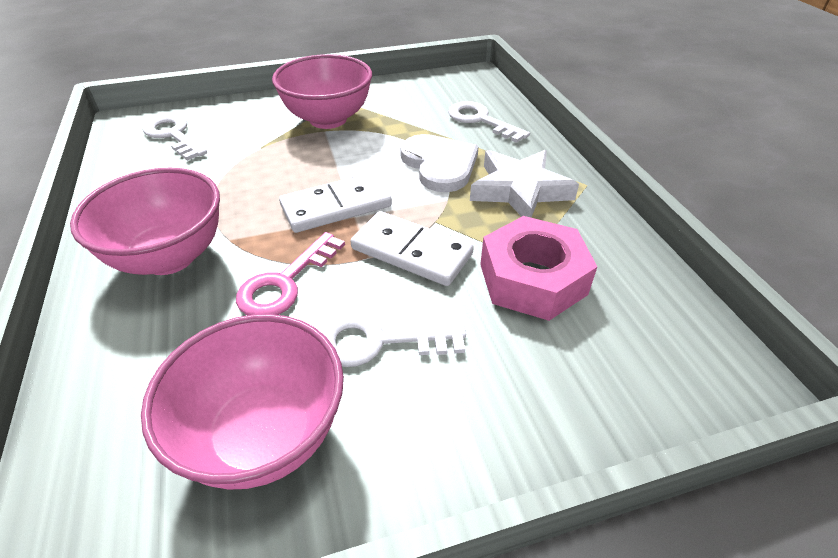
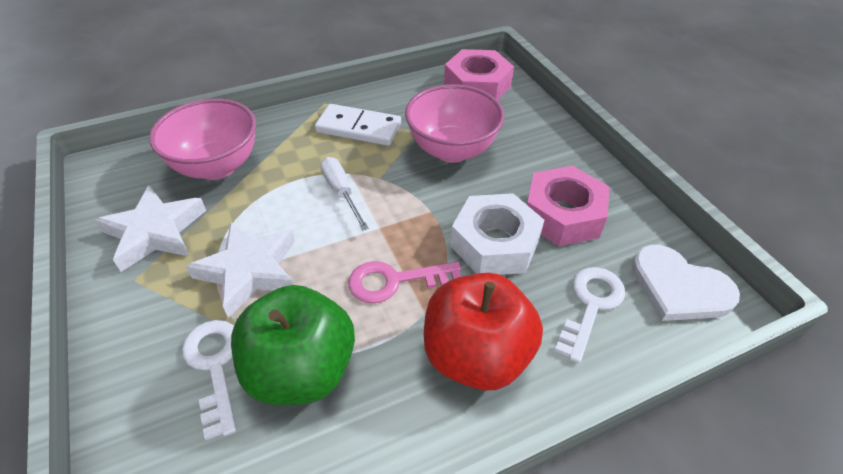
green apple: none = 0 -> [231,285,355,405] = 1
pink bowl: [70,168,220,275] [141,314,344,490] [272,54,372,129] = 3 -> [149,99,256,180] [405,84,504,162] = 2
pink nut: [480,216,597,321] = 1 -> [444,49,514,101] [527,166,610,246] = 2
red apple: none = 0 -> [424,273,543,391] = 1
white domino: [279,172,392,233] [351,211,474,286] = 2 -> [315,104,401,146] = 1
white key: [143,115,207,161] [321,314,466,367] [448,101,530,143] = 3 -> [182,320,236,440] [555,267,625,363] = 2
white nut: none = 0 -> [451,193,544,275] = 1
white screwdriver: none = 0 -> [321,157,369,231] = 1
white star: [470,150,579,218] = 1 -> [95,185,206,272] [186,222,295,318] = 2

